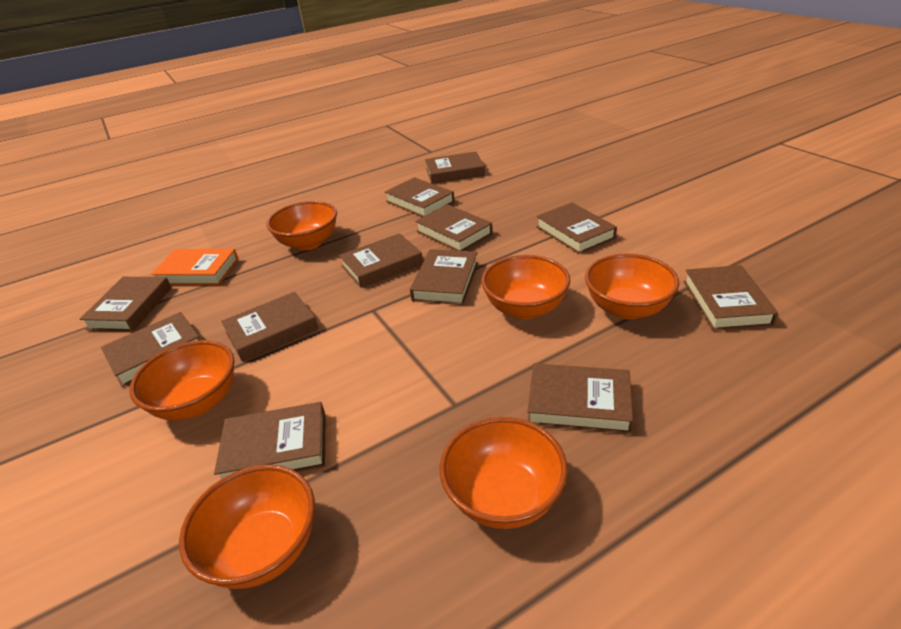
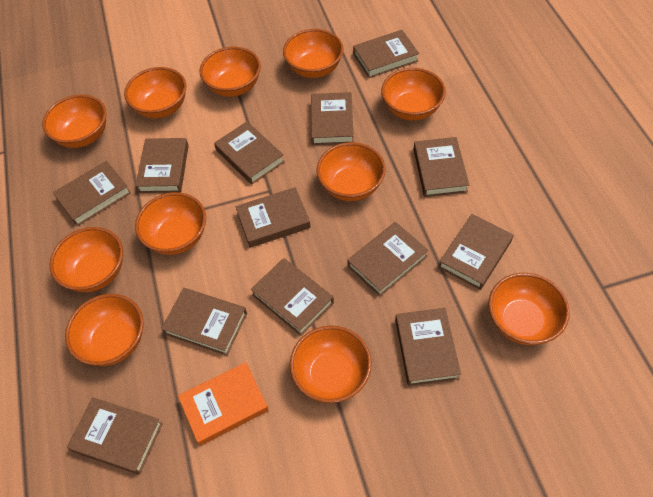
brown book: [80,277,171,331] [101,312,199,387] [214,402,326,479] [221,292,318,361] [339,233,423,288] [385,177,455,217] [410,249,478,305] [415,204,493,251] [425,152,485,184] [528,364,633,434] [536,203,617,254] [683,265,778,331] = 12 -> [53,161,131,226] [67,397,163,475] [135,138,189,193] [161,288,247,356] [214,122,285,185] [236,187,311,248] [251,258,334,336] [311,92,354,145] [347,222,429,296] [353,30,419,78] [395,308,461,386] [414,137,469,197] [438,214,514,290] = 13
orange bowl: [129,340,235,420] [179,464,315,589] [267,201,337,250] [439,417,568,529] [481,255,570,319] [585,253,679,319] = 6 -> [42,95,107,148] [49,227,123,292] [65,294,144,366] [124,67,187,119] [135,192,206,255] [199,47,261,97] [283,29,343,78] [290,326,372,403] [316,142,385,201] [381,68,446,121] [488,273,570,345] = 11

